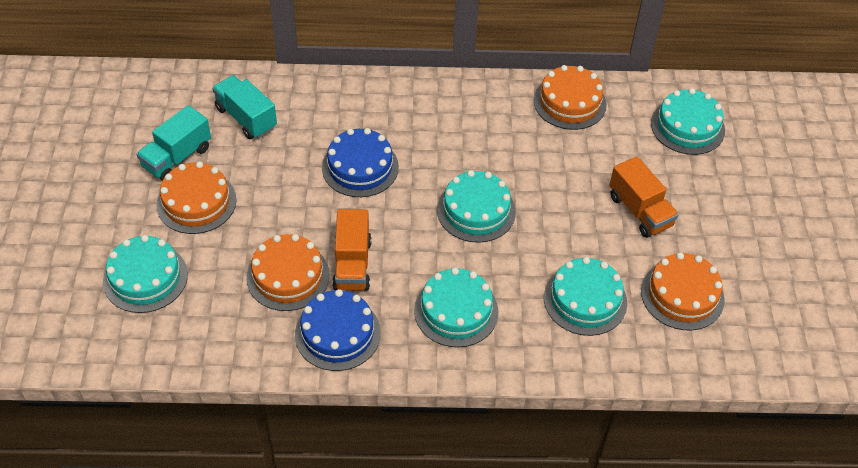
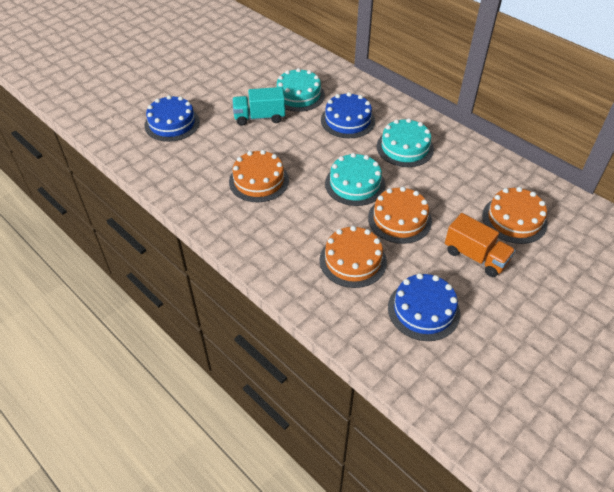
blue cake: [295,289,381,371] [322,128,399,197] = 2 -> [144,95,200,142] [321,92,375,138] [388,273,460,341] = 3
orange truck: [332,209,371,291] [609,156,679,238] = 2 -> [445,213,516,277] = 1
turquoise cake: [103,235,188,313] [414,268,498,347] [437,170,516,243] [544,257,627,336] [651,88,725,155] = 5 -> [277,68,325,112] [325,153,385,206] [377,118,434,167] = 3
turquoise truck: [136,105,211,181] [212,75,277,139] = 2 -> [232,87,285,126] = 1

